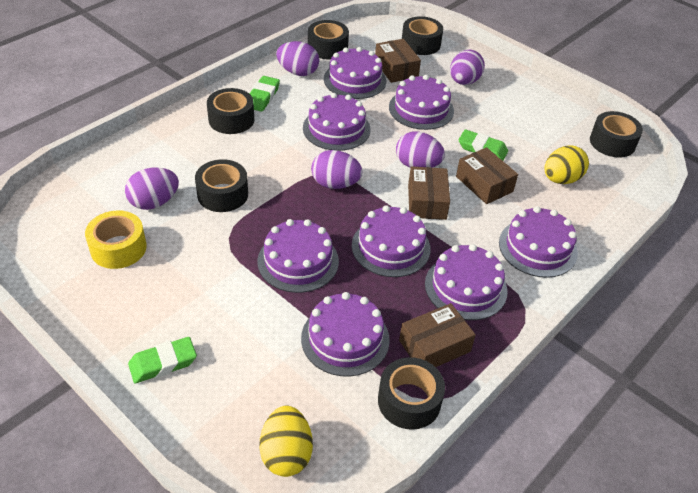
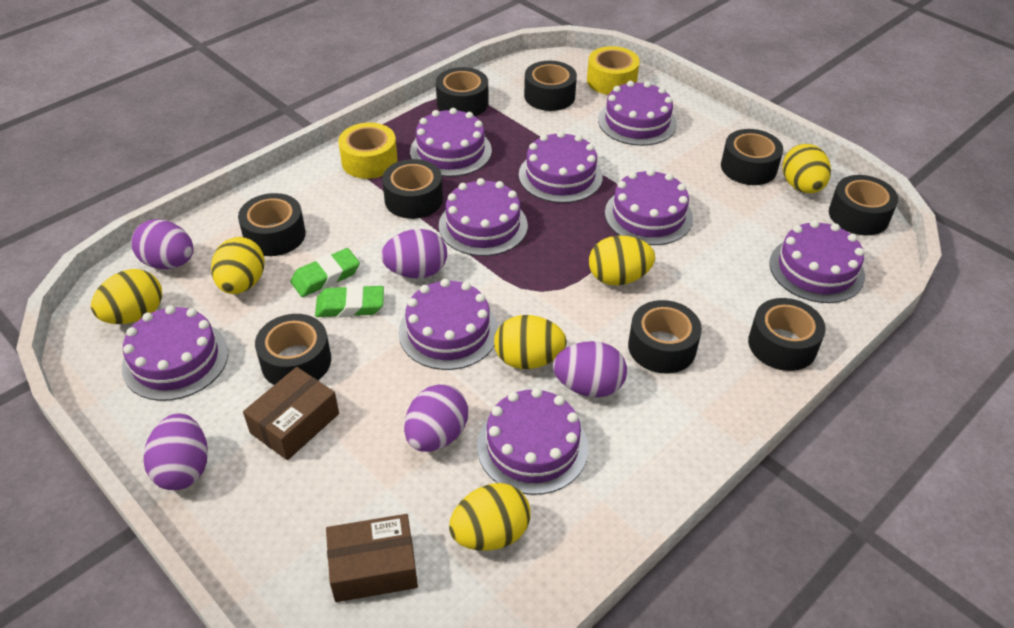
black tape: [195,159,248,212] [207,88,254,134] [308,20,349,59] [378,357,445,430] [402,16,443,55] [590,111,643,158] = 6 -> [238,193,306,256] [255,314,331,385] [382,159,443,219] [436,67,488,116] [524,61,577,111] [628,300,702,373] [721,129,783,185] [748,298,826,371] [829,175,898,235] = 9
brown box: [375,39,421,83] [399,303,476,367] [408,166,450,220] [456,147,518,204] = 4 -> [243,367,339,460] [326,514,418,602] = 2
green eraser: [128,337,197,383] [249,76,280,112] [459,130,508,161] = 3 -> [290,248,360,297] [315,285,384,318] = 2
purple cake: [258,219,339,293] [301,292,390,377] [303,93,371,151] [324,47,386,99] [352,205,431,277] [389,75,454,130] [425,244,508,320] [499,206,578,278] = 8 -> [122,305,228,401] [399,279,498,370] [410,108,492,177] [439,178,528,256] [477,388,589,495] [519,131,603,203] [598,81,677,146] [605,169,693,245] [769,220,865,303] = 9
yellow egg: [260,405,313,477] [544,145,589,184] = 2 -> [91,269,162,324] [211,237,265,294] [449,483,531,550] [494,315,567,369] [589,235,655,285] [782,144,831,193] = 6
yellow tape: [85,210,147,269] = 1 -> [338,123,398,179] [587,46,640,95] = 2

